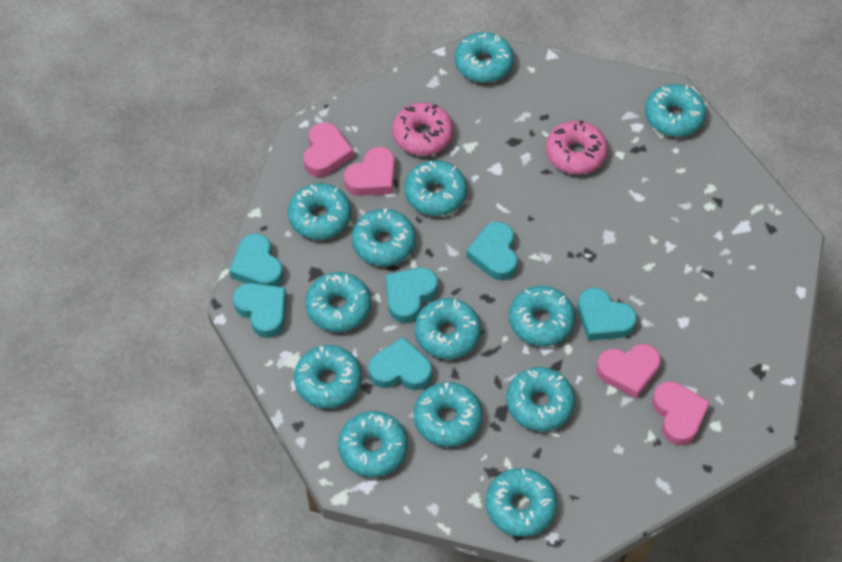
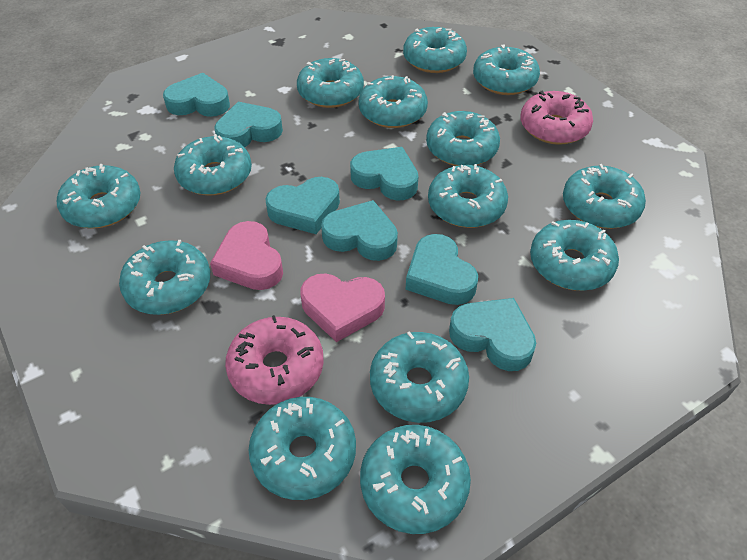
pink heart: [304,122,354,177] [344,147,395,196] [596,344,661,399] [652,381,710,445] = 4 -> [210,221,283,290] [300,273,385,342] = 2
turquoise donut: [288,183,351,240] [294,345,362,408] [305,272,371,332] [338,411,408,477] [352,209,416,266] [404,160,467,216] [413,382,482,447] [415,298,481,359] [455,32,514,83] [486,468,557,537] [506,367,575,431] [509,286,575,346] [645,84,706,137] = 13 -> [57,164,140,228] [119,240,210,315] [174,134,252,195] [249,397,356,500] [297,58,364,108] [359,75,428,128] [360,425,471,534] [370,331,469,423] [403,27,467,73] [426,111,500,166] [428,164,508,228] [473,44,540,95] [530,220,619,291] [563,164,646,229] = 14
turquoise heart: [229,233,284,286] [233,283,287,338] [368,337,432,390] [386,268,438,323] [466,222,518,280] [578,288,637,341] = 6 -> [163,73,230,117] [214,102,283,147] [265,177,340,234] [321,200,398,261] [350,147,419,201] [406,234,478,305] [449,298,536,371] = 7

